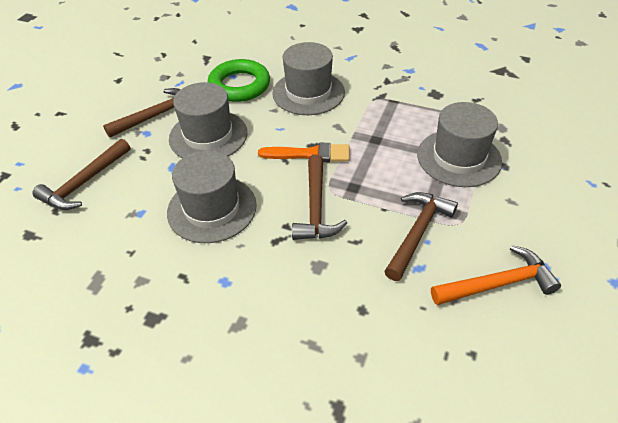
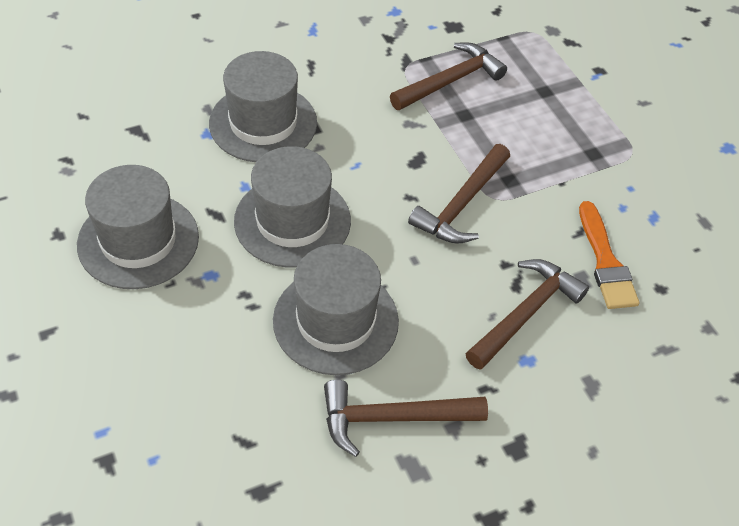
green ring: [208,59,270,102] = 1 -> none = 0
orange hammer: [431,245,561,305] = 1 -> none = 0

